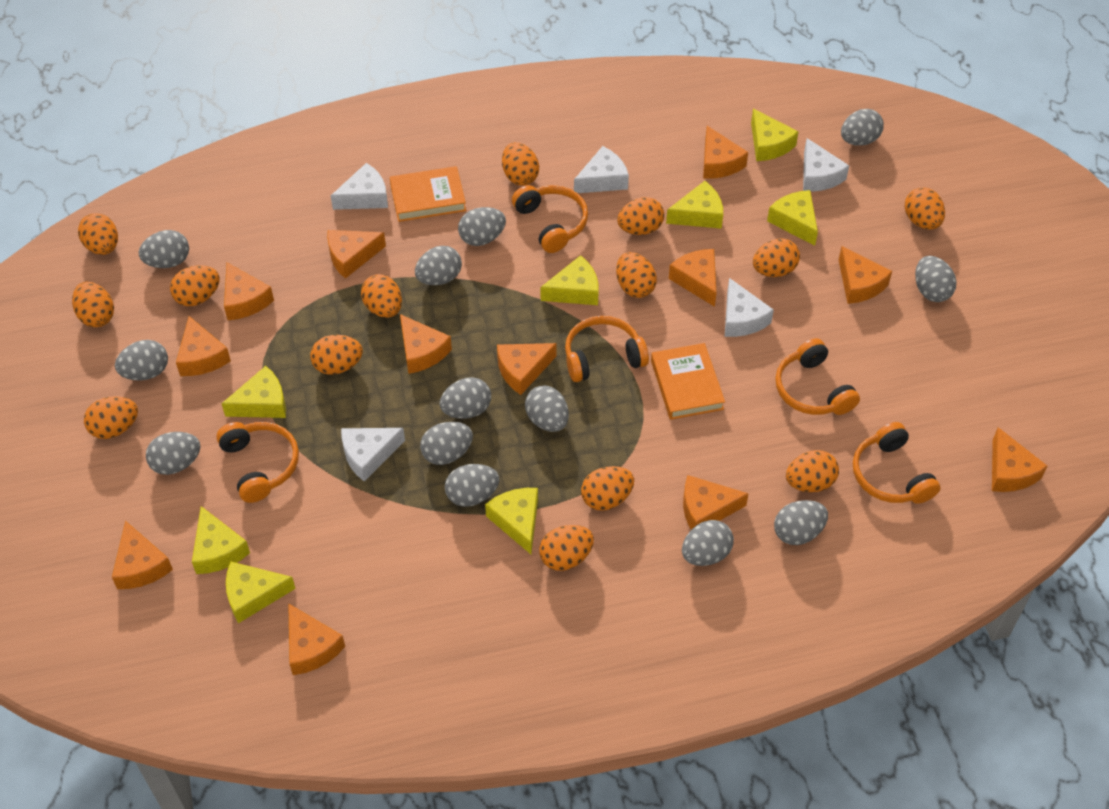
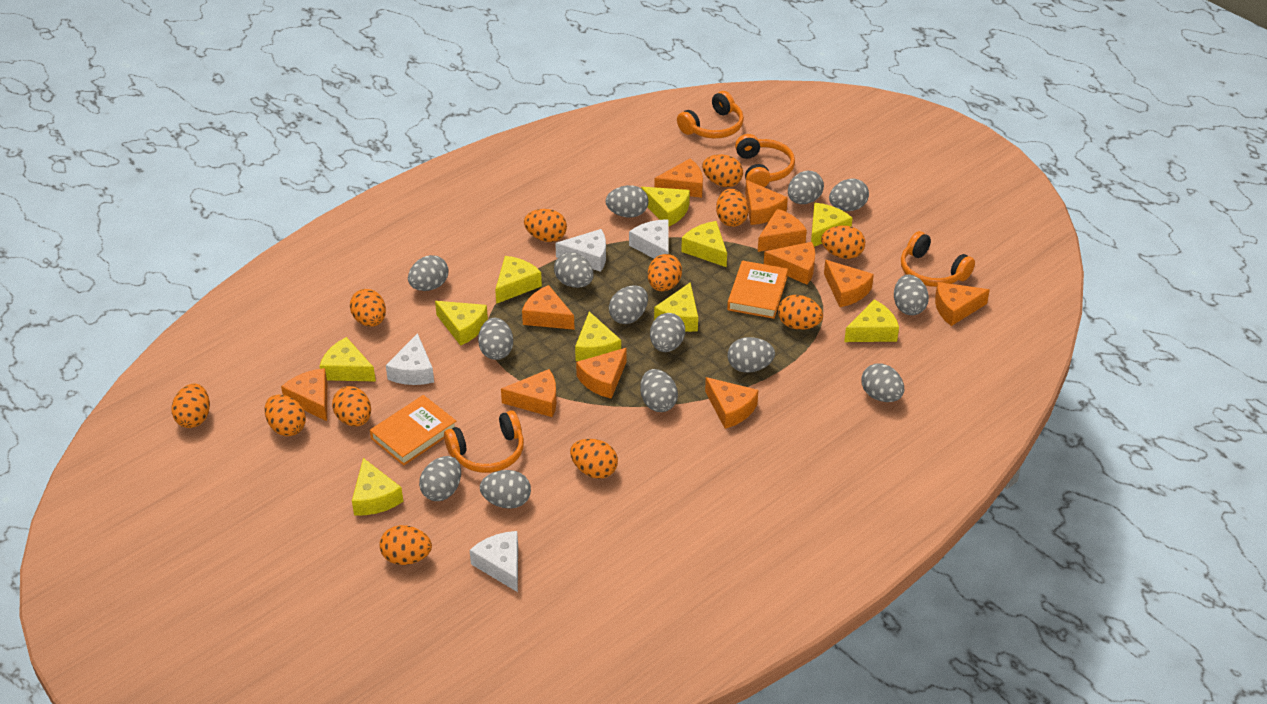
grey egg: [115,340,168,381] [138,230,189,268] [146,432,201,475] [415,246,462,285] [420,422,473,465] [440,377,491,419] [445,464,500,507] [458,207,506,246] [525,385,569,432] [682,520,734,566] [774,500,828,545] [841,109,884,146] [915,256,956,302] = 13 -> [408,255,448,291] [419,456,461,501] [478,318,513,360] [480,470,531,509] [554,252,594,288] [606,185,648,217] [609,285,648,324] [640,369,678,412] [650,313,685,352] [728,337,775,373] [788,171,824,204] [829,179,869,211] [861,363,904,402] [894,275,929,315] = 14
orange cheese: [112,521,173,589] [176,316,231,376] [224,263,274,320] [288,603,345,675] [327,230,386,279] [400,314,452,374] [497,343,557,395] [669,249,716,307] [683,475,749,530] [703,126,748,179] [838,246,892,304] [992,427,1047,492] = 12 -> [281,368,327,421] [501,369,557,417] [522,285,575,330] [576,348,627,399] [654,159,703,198] [705,377,758,429] [745,180,788,225] [758,209,807,252] [764,242,815,285] [824,260,874,307] [935,282,990,326] = 11
orange egg: [72,282,114,327] [78,213,118,255] [84,396,138,439] [170,265,220,306] [310,335,363,375] [361,274,402,318] [502,142,539,186] [539,525,594,571] [581,466,634,510] [616,252,657,298] [617,197,664,235] [753,239,800,277] [786,450,839,492] [905,187,945,230] = 14 -> [172,383,210,428] [265,394,306,436] [332,386,371,427] [350,289,386,327] [379,525,432,565] [524,209,567,242] [570,439,618,479] [648,254,682,291] [702,154,743,187] [716,189,749,227] [778,295,823,330] [821,226,865,259] = 12
orange headphones: [216,422,299,503] [512,185,588,253] [565,316,649,382] [775,338,860,415] [853,422,941,504] = 5 -> [444,411,524,473] [677,91,744,139] [735,134,795,187] [901,231,975,287] = 4
white cheese: [331,163,388,210] [341,428,405,482] [574,146,629,193] [725,278,774,337] [803,138,849,192] = 5 -> [386,333,434,385] [470,531,518,592] [555,229,606,272] [629,219,669,259] = 4
yellow cheese: [192,506,250,574] [221,366,286,418] [226,562,296,623] [485,488,538,554] [541,255,599,305] [666,181,723,229] [751,109,799,161] [767,190,818,246] = 8 -> [319,337,376,382] [352,458,403,515] [435,301,488,346] [495,256,542,304] [575,311,621,361] [641,187,690,226] [654,282,698,332] [681,221,727,267] [811,203,852,247] [844,299,899,342] = 10

